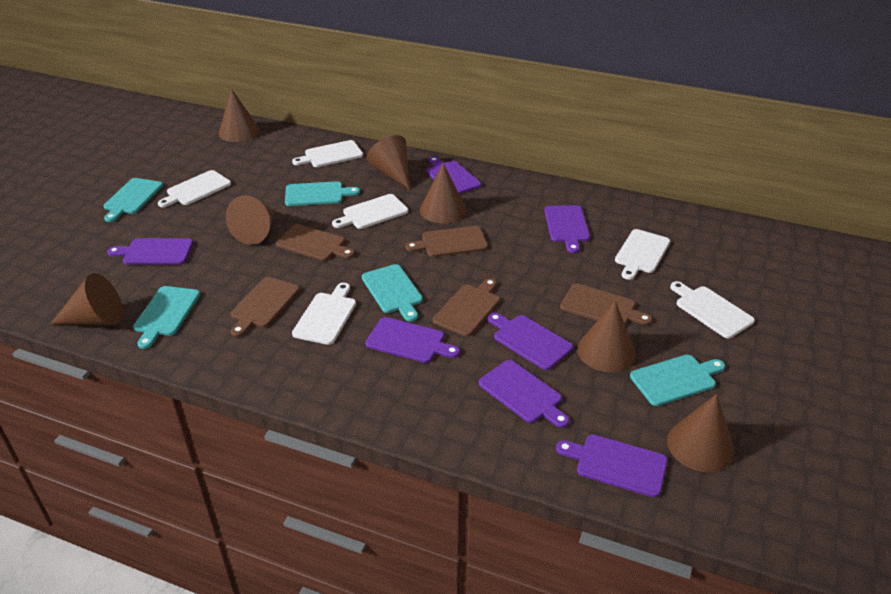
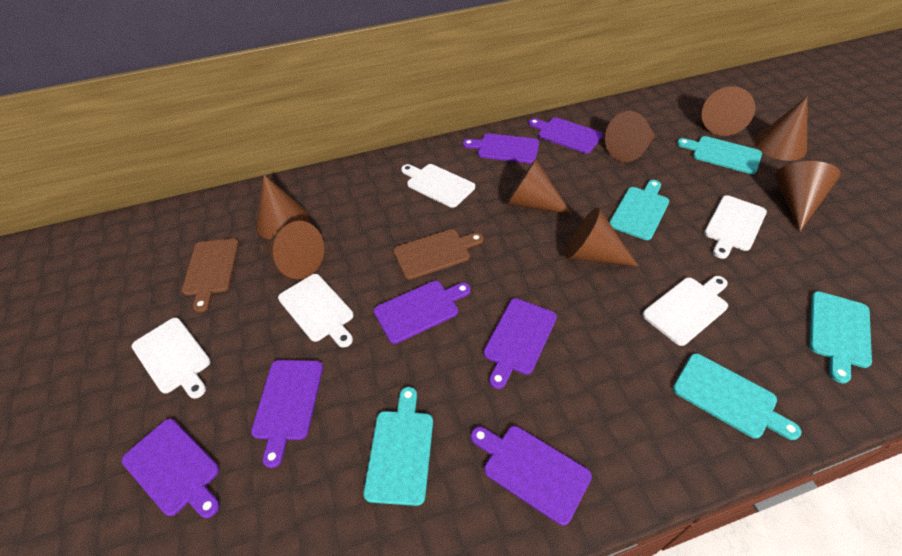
brown cone: [51,273,123,325] [219,89,260,142] [226,195,276,245] [366,135,409,189] [420,163,467,223] [577,301,636,372] [667,394,734,472] = 7 -> [256,175,309,240] [265,221,324,279] [506,159,572,214] [566,207,639,267] [605,111,655,162] [702,86,755,136] [755,96,808,161] [775,161,840,232] = 8
brown cutting board: [231,277,300,337] [276,224,354,261] [406,226,488,257] [433,278,500,337] [560,283,652,325] = 5 -> [182,239,239,312] [393,229,484,280] = 2
white cutting board: [158,170,231,207] [292,140,363,167] [292,283,356,345] [332,194,408,229] [615,229,670,280] [670,281,755,338] = 6 -> [132,318,211,399] [278,274,353,348] [401,164,475,208] [643,276,728,346] [704,195,767,259] = 5

